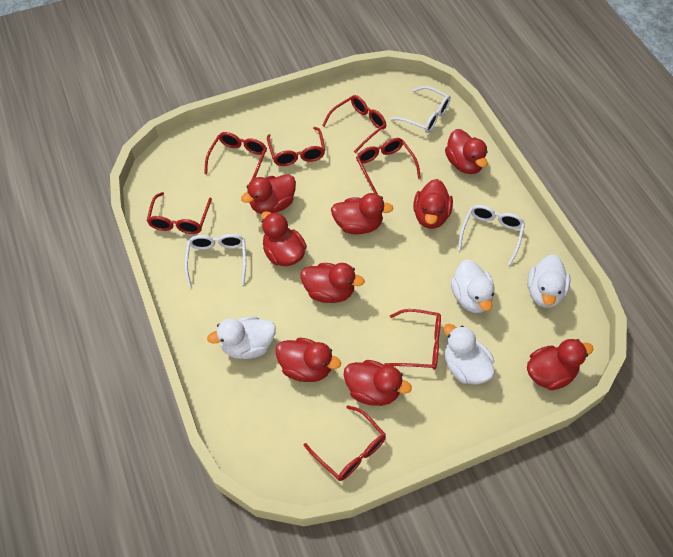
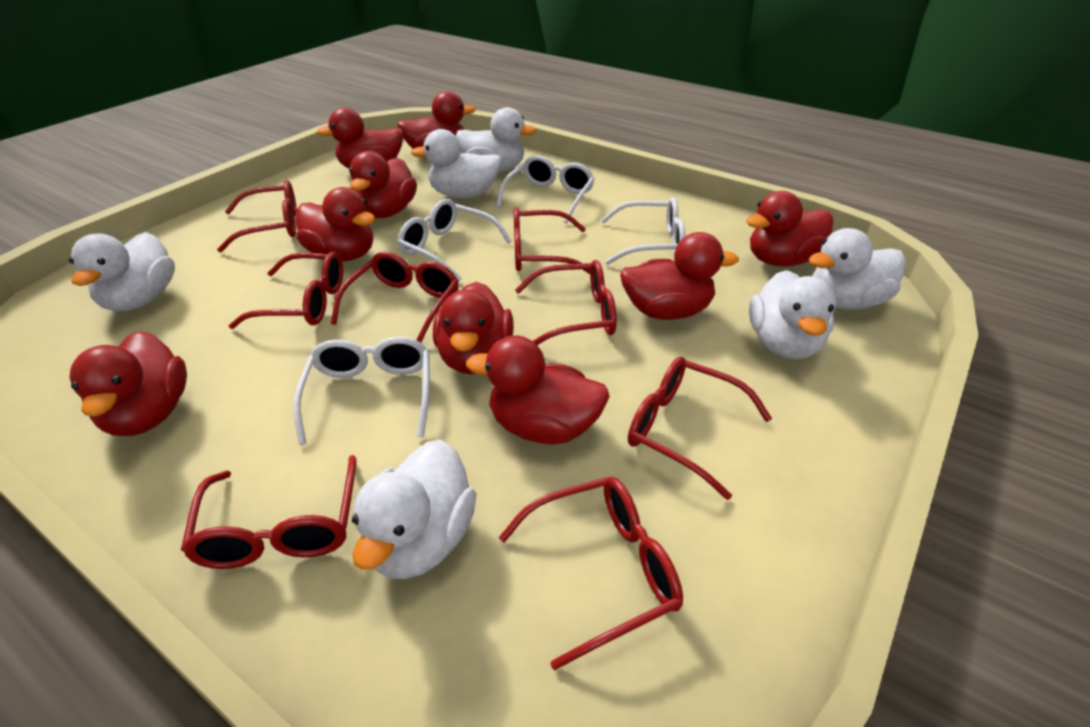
red glasses: [146,192,212,234] [204,132,267,179] [267,127,325,166] [304,405,386,481] [322,95,386,153] [356,138,421,194] [384,309,441,369] = 7 -> [181,455,356,569] [217,181,297,252] [229,251,343,329] [331,252,459,343] [499,477,683,670] [513,207,590,274] [515,260,617,345] [628,357,772,500] = 8
white duck: [207,316,276,359] [444,324,495,384] [451,259,495,313] [527,254,571,308] = 4 -> [69,232,175,311] [352,440,476,579] [411,129,502,198] [456,107,536,172] [749,270,836,360] [809,228,906,310] = 6
white glasses: [185,234,246,287] [390,86,451,133] [458,205,525,265] = 3 -> [293,336,430,445] [397,199,512,281] [496,155,595,223] [601,197,685,265] = 4

